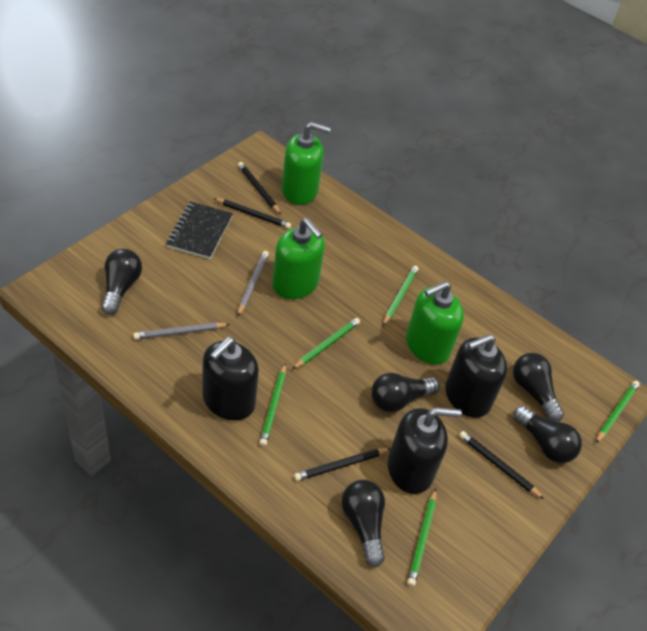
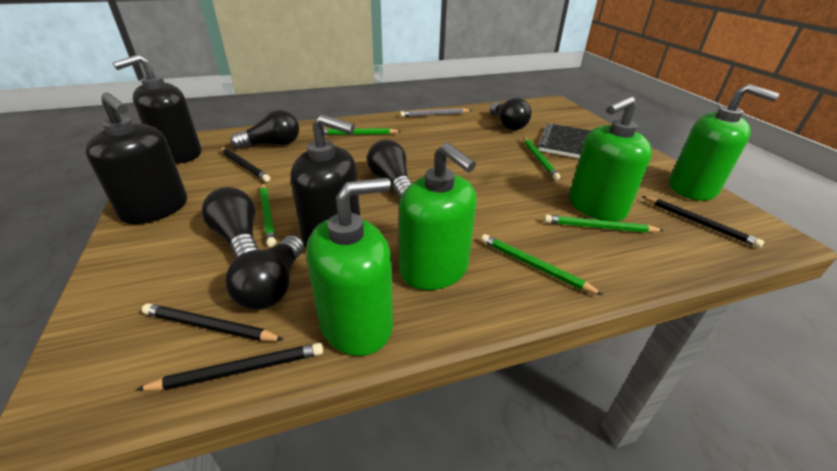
green soap dispenser: [272,218,325,299] [282,122,331,205] [406,281,464,365] = 3 -> [306,178,393,356] [399,142,477,290] [569,96,652,222] [669,84,779,201] = 4
grey pencil: [133,322,230,340] [238,251,269,316] = 2 -> [400,108,472,117] = 1

